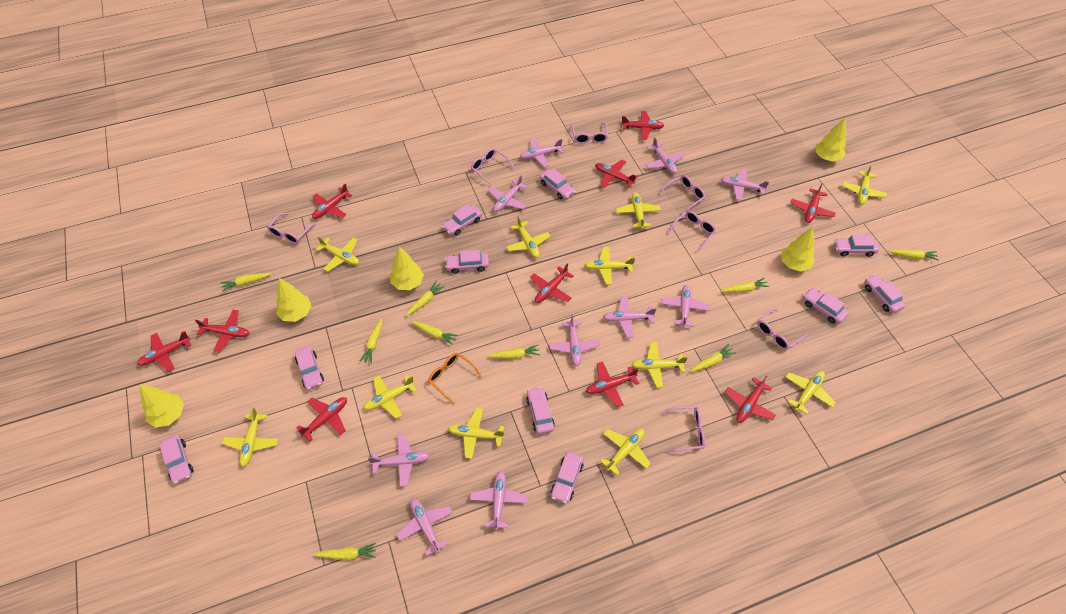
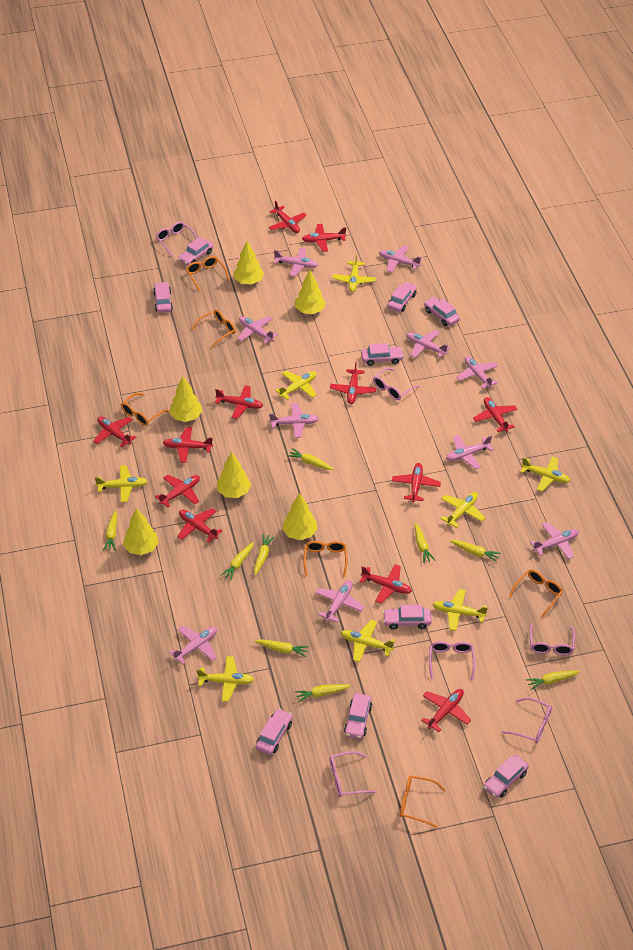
orange glasses: [428,353,482,404] = 1 -> [121,393,169,426] [186,256,229,291] [192,310,236,348] [303,541,347,577] [400,775,446,828] [509,569,563,618] = 6
pink car: [160,434,193,484] [295,346,324,390] [442,204,482,236] [445,250,489,274] [526,387,555,434] [540,168,575,199] [551,452,584,503] [803,288,849,324] [834,235,879,257] [864,274,905,313] = 10 -> [153,282,173,313] [178,237,213,266] [256,708,293,755] [344,693,372,739] [361,343,404,366] [383,605,432,630] [388,282,417,312] [424,297,460,326] [483,755,529,798] = 9
pink glasses: [267,213,317,244] [471,148,514,187] [571,123,608,144] [660,175,705,214] [660,406,705,452] [668,211,716,253] [757,309,807,350] = 7 -> [156,221,197,257] [330,751,376,797] [373,368,420,400] [429,641,475,681] [502,697,552,743] [529,624,575,655] = 6
red plane: [137,331,192,372] [195,310,250,352] [296,397,347,441] [312,184,352,219] [531,263,574,303] [586,361,639,407] [595,160,638,188] [621,111,665,140] [725,376,776,423] [790,183,836,223] = 10 -> [93,416,136,447] [155,475,200,508] [163,427,213,463] [177,508,223,543] [215,385,263,419] [269,201,307,233] [302,224,346,252] [330,362,376,404] [359,564,412,604] [392,463,441,502] [421,689,471,732] [473,397,518,432] = 12
yellow plane: [222,407,278,467] [316,236,359,271] [363,375,417,419] [448,408,505,459] [507,216,550,258] [584,247,635,285] [600,429,651,475] [616,192,661,229] [631,342,688,388] [786,371,836,415] [842,165,887,205] = 11 -> [95,465,148,502] [196,656,254,702] [275,371,317,400] [332,254,376,292] [341,620,395,662] [432,589,488,631] [441,492,485,528] [520,456,571,492] = 8
yellow tree: [140,384,184,427] [276,278,311,322] [390,246,424,290] [781,227,815,272] [815,118,847,162] = 5 -> [123,508,159,555] [169,376,202,422] [217,452,251,498] [234,241,264,284] [282,493,318,540] [295,270,326,314] = 6

